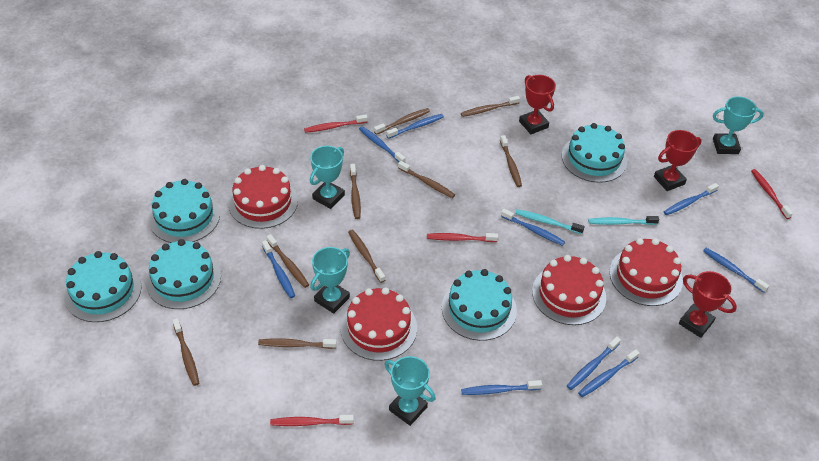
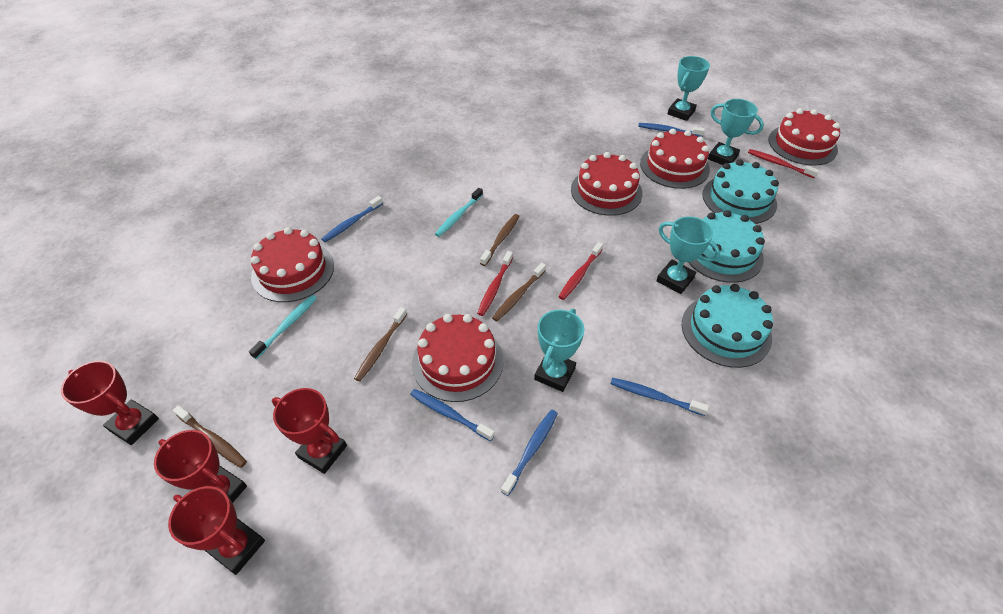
blue toothbrush: [262,240,295,298] [359,126,406,163] [386,114,444,139] [461,380,542,395] [501,209,565,246] [567,337,621,390] [578,349,640,397] [663,183,719,215] [703,248,769,293] = 9 -> [321,196,383,242] [410,389,495,441] [501,410,558,496] [610,378,709,416] [638,123,705,137] = 5
brown toothbrush: [172,318,199,386] [258,338,337,349] [266,234,309,288] [348,229,385,283] [350,164,361,219] [374,108,430,135] [398,161,455,198] [461,96,520,117] [500,135,522,187] = 9 -> [173,405,247,468] [354,307,407,381] [480,214,519,266] [492,263,546,322] = 4
red cake: [228,165,298,229] [341,287,417,361] [532,255,606,325] [609,238,683,306] = 4 -> [251,227,334,302] [412,314,504,402] [571,152,643,216] [640,129,710,189] [768,109,840,166] = 5
red toothbrush: [270,415,354,426] [304,114,368,133] [427,233,498,242] [751,169,793,219] = 4 -> [477,251,513,316] [558,242,603,300] [748,149,819,178] = 3
red trophy: [519,75,556,134] [654,130,702,191] [679,271,737,338] = 3 -> [61,361,159,445] [154,430,247,503] [168,486,265,575] [272,388,347,474] = 4
turquoise cake: [64,251,142,322] [146,239,221,309] [149,179,220,243] [442,269,517,341] [562,123,627,183] = 5 -> [682,284,773,368] [688,210,765,283] [702,160,779,224] = 3

